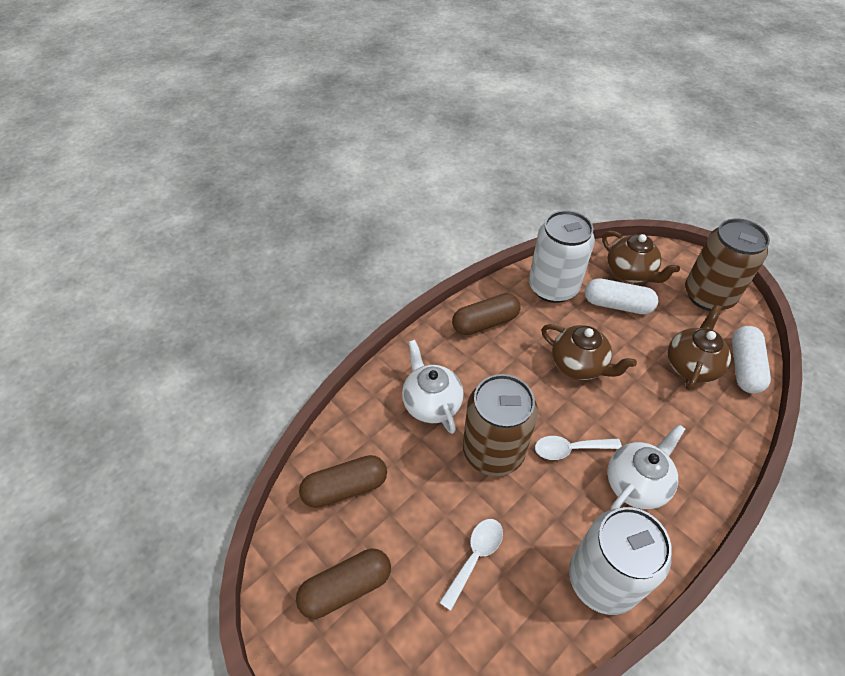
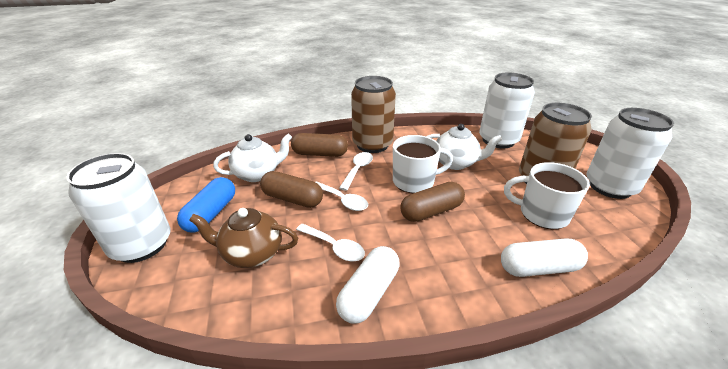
blue capsule: none = 0 -> [177,177,235,233] = 1
brown teapot: [541,324,637,380] [602,231,680,283] [668,305,731,390] = 3 -> [189,208,298,268] = 1
white can: [529,210,595,303] [569,507,672,615] = 2 -> [67,153,170,263] [479,72,535,148] [586,108,674,199] = 3
white mug: none = 0 -> [393,135,453,193] [504,162,590,229] = 2
white spoon: [439,519,503,611] [535,436,622,460] = 2 -> [296,223,365,261] [316,181,368,211] [339,152,373,191] = 3

